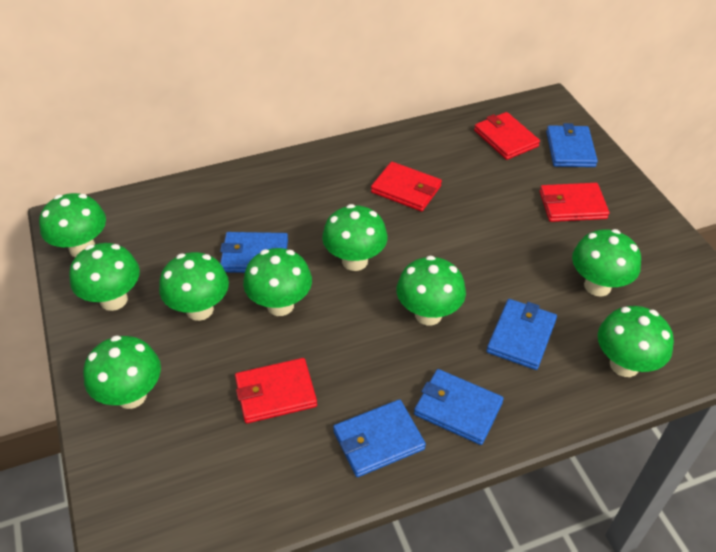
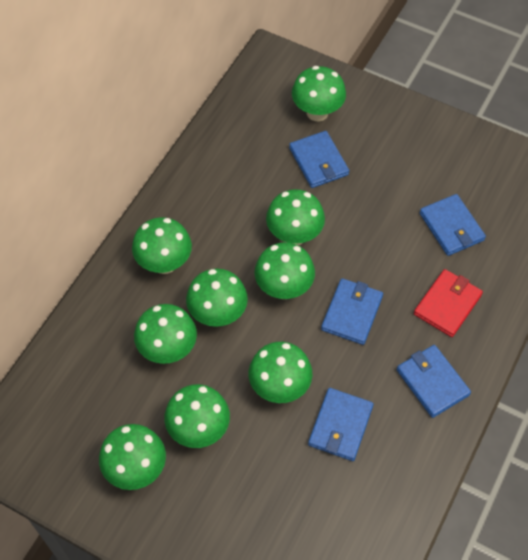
red wallet: [235,358,317,424] [371,162,442,212] [474,112,540,160] [540,183,609,222] = 4 -> [414,269,483,337] = 1

